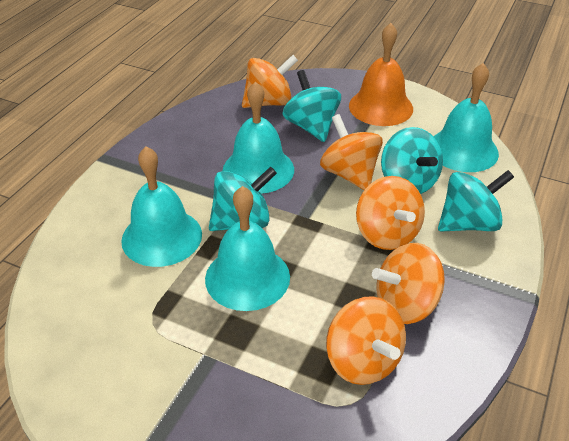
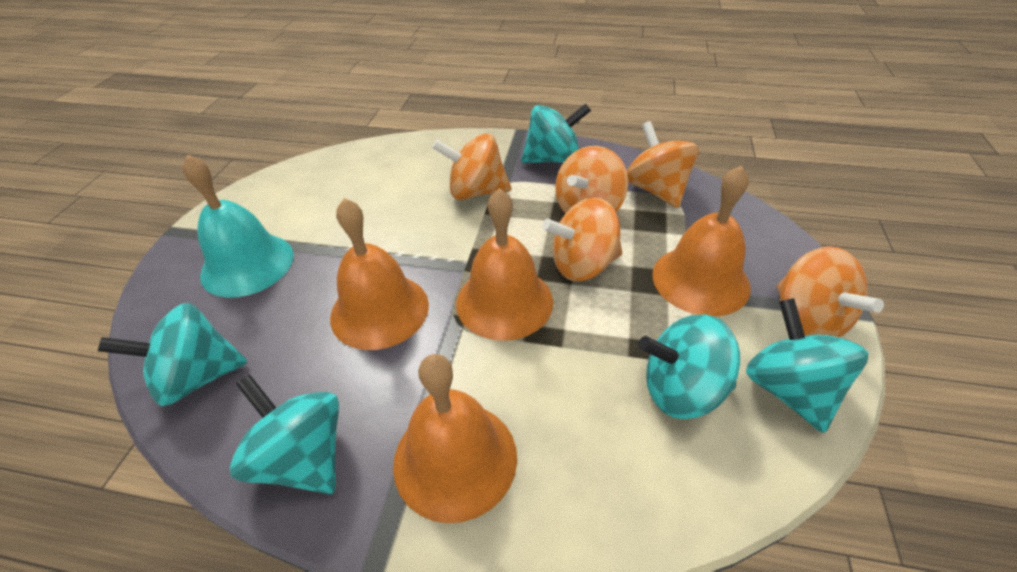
orange bell: [349,23,413,126] = 1 -> [330,198,429,350] [393,354,517,523] [456,188,553,341] [652,165,751,316] = 4
turquoise bell: [121,147,202,267] [205,186,290,311] [223,81,294,194] [433,63,499,172] = 4 -> [182,154,294,298] = 1
turquoise spinning top: [209,166,277,231] [283,70,341,142] [381,127,443,194] [438,170,514,232] = 4 -> [98,303,247,406] [229,374,339,494] [521,103,591,163] [638,314,740,419] [746,298,868,433] = 5

